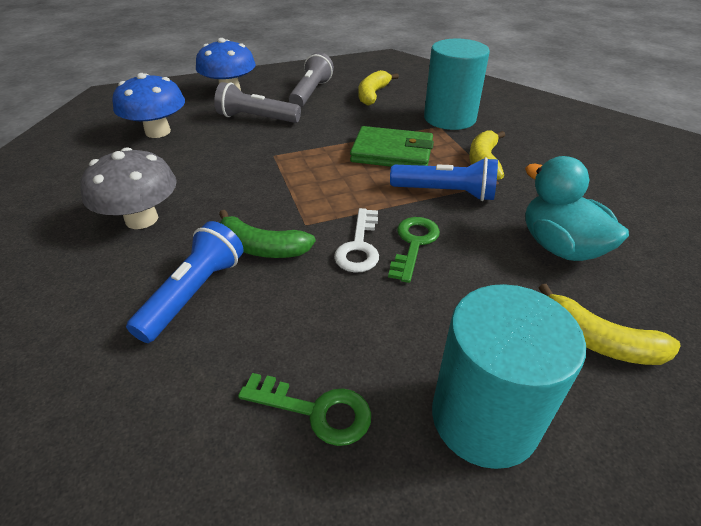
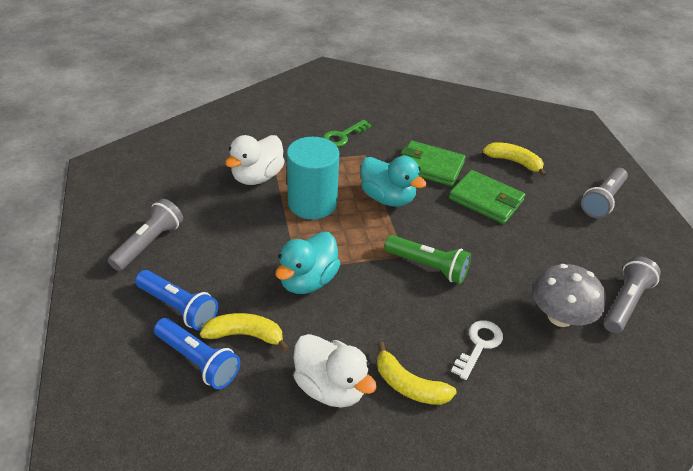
blue mushroom: [113,73,185,138] [196,38,256,90] = 2 -> none = 0
green banana: [219,210,315,258] = 1 -> none = 0
green flashlight: none = 0 -> [384,235,471,284] = 1
green key: [238,373,371,446] [388,217,440,283] = 2 -> [323,120,371,147] = 1
green wallet: [350,126,434,167] = 1 -> [401,141,465,186] [449,170,525,224] = 2
grey flashlight: [214,82,301,123] [289,52,334,107] = 2 -> [108,199,183,271] [581,168,628,218] [604,256,661,333] = 3
turquoise cylinder: [424,38,490,130] [432,284,586,469] = 2 -> [287,137,339,219] = 1
turquoise duck: [525,156,629,261] = 1 -> [275,232,341,294] [360,156,427,207] = 2
white duck: none = 0 -> [225,135,285,185] [293,334,377,408] = 2

